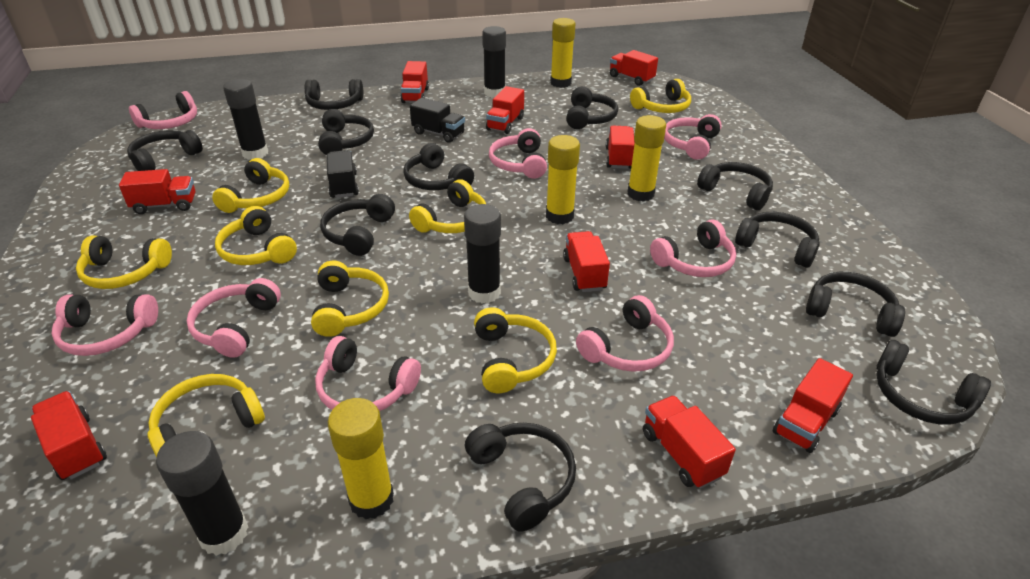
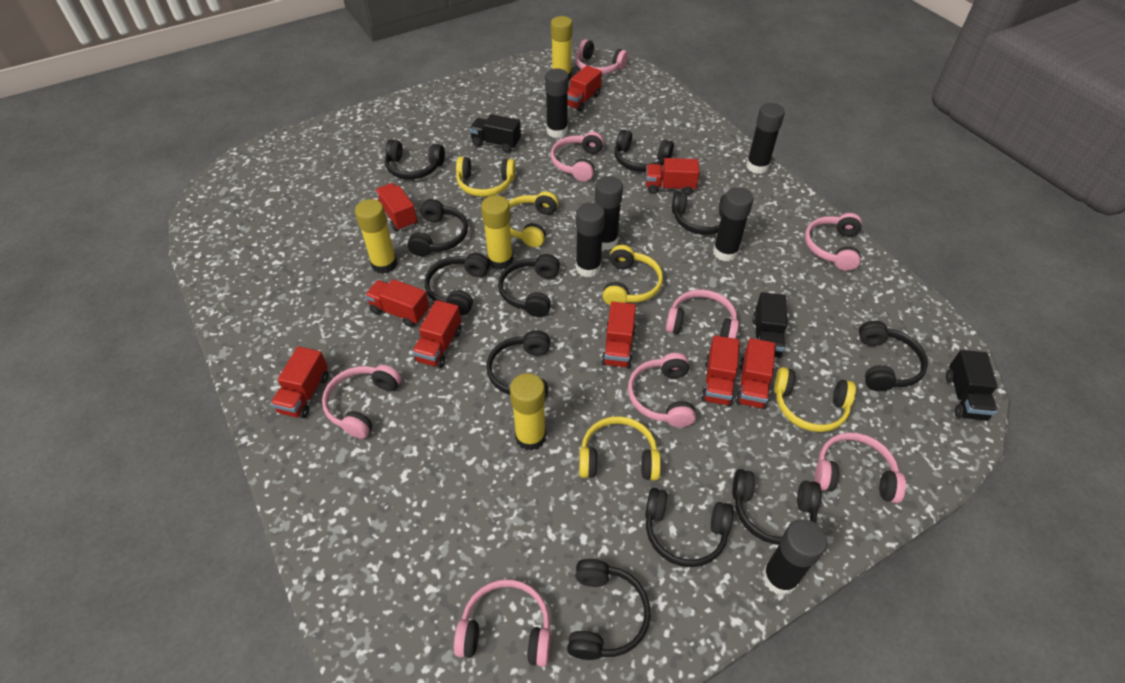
black glue stick: [156,431,248,556] [223,79,268,160] [464,204,501,304] [482,26,506,98] = 4 -> [545,68,569,138] [576,203,605,277] [595,176,623,250] [713,187,754,261] [746,103,785,174] [762,519,827,596] = 6
black truck: [326,150,359,198] [410,98,465,143] = 2 -> [469,114,521,153] [752,292,787,358] [946,350,998,421] = 3
yellow headphones: [76,235,172,289] [148,374,265,458] [212,158,289,213] [215,206,297,265] [311,261,389,337] [409,179,486,233] [474,307,557,393] [630,79,691,113] = 8 -> [456,157,516,197] [508,191,558,247] [579,416,661,480] [603,245,663,305] [774,367,856,432] = 5

